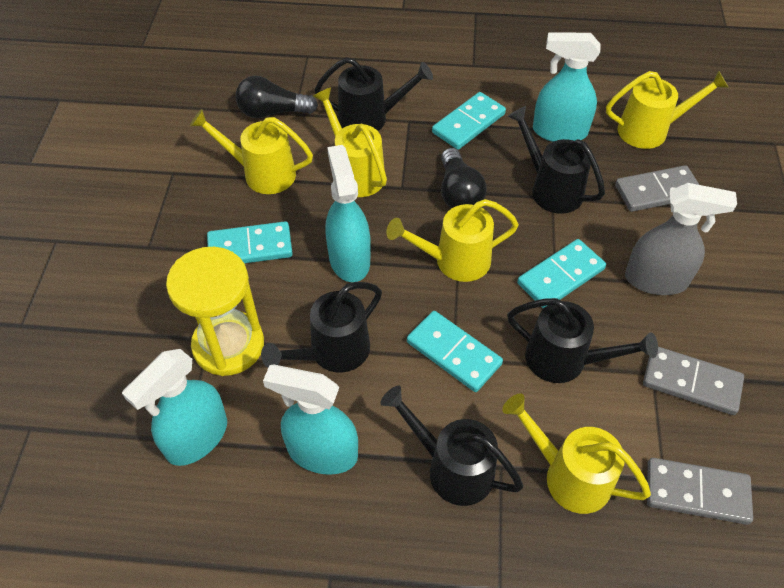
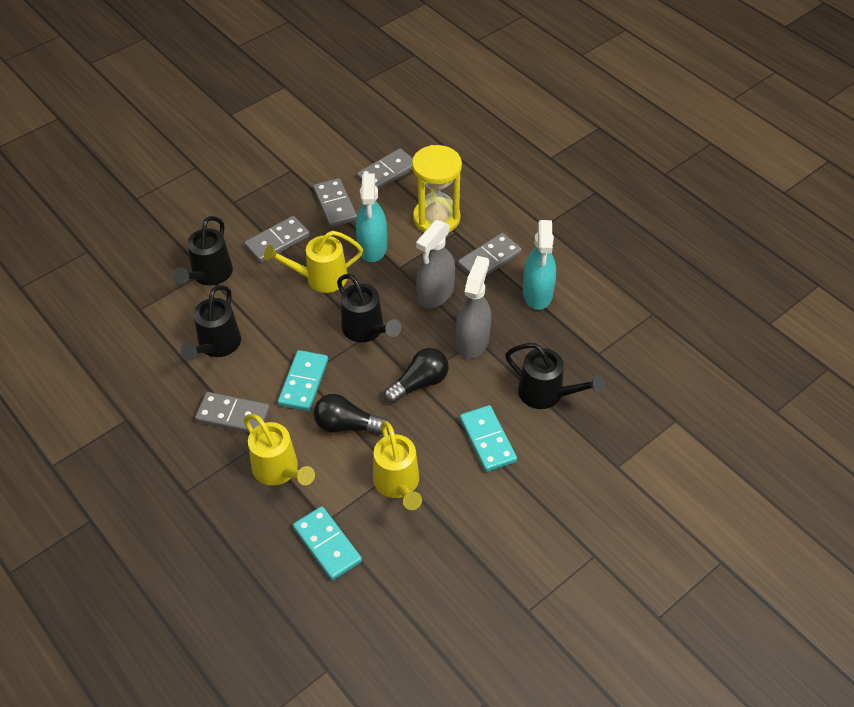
black watering can: [261,282,382,373] [314,57,433,131] [380,385,523,506] [507,106,605,214] [507,298,658,383] = 5 -> [174,216,233,285] [180,285,241,360] [337,274,401,342] [505,343,605,409] = 4
grey domino: [615,165,699,212] [643,347,744,415] [647,458,753,525] = 3 -> [195,392,270,433] [244,216,310,263] [313,178,357,227] [357,148,413,190] [458,233,522,276] = 5
grey spray bottle: [625,183,737,295] = 1 -> [416,220,455,308] [456,256,491,359] = 2
turquoise domino: [207,221,293,263] [407,311,503,392] [432,92,506,150] [517,239,606,309] = 4 -> [278,350,328,411] [293,506,362,580] [460,405,517,472] = 3
turquoise spray bottle: [122,349,227,466] [263,365,358,475] [325,145,371,282] [533,32,600,142] = 4 -> [356,173,387,262] [523,220,556,310] = 2
yellow watering can: [190,109,313,194] [313,88,387,197] [386,199,519,282] [502,393,651,514] [606,70,729,149] = 5 -> [244,414,315,486] [264,231,363,293] [373,421,422,510] = 3

